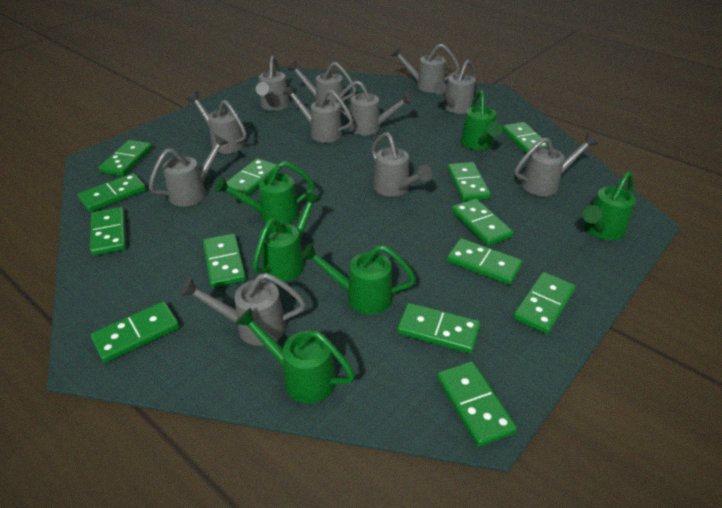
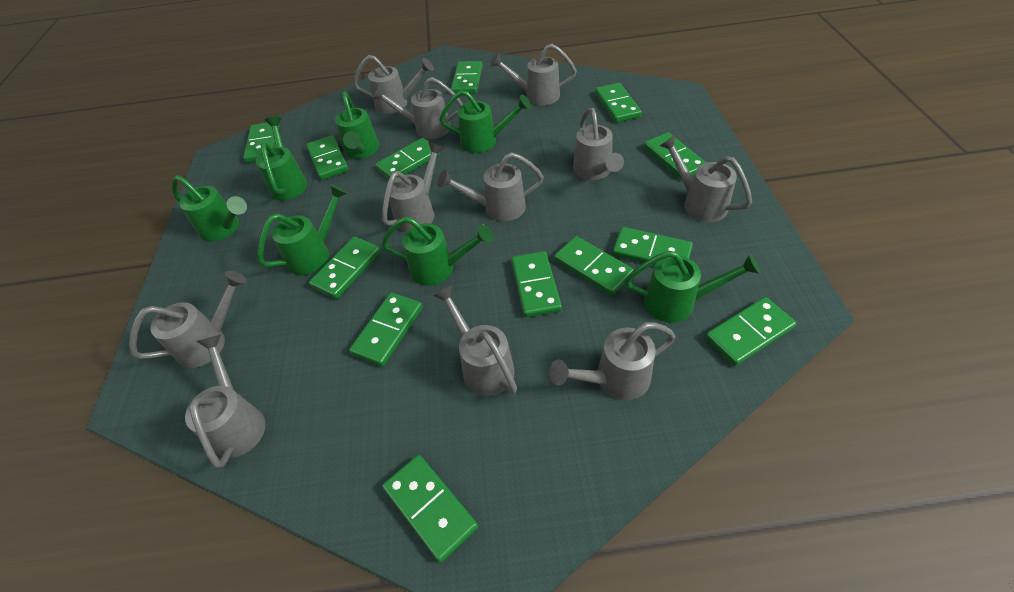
green watering can: [215,161,315,223] [235,308,355,403] [252,192,321,281] [300,243,416,314] [461,90,502,150] [583,171,636,240] = 6 -> [172,175,247,242] [256,116,307,200] [257,184,348,275] [335,92,379,159] [382,217,493,285] [439,90,531,153] [625,250,761,323] = 7

